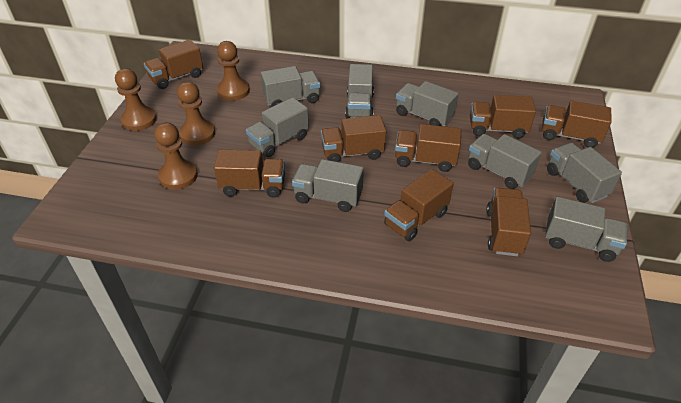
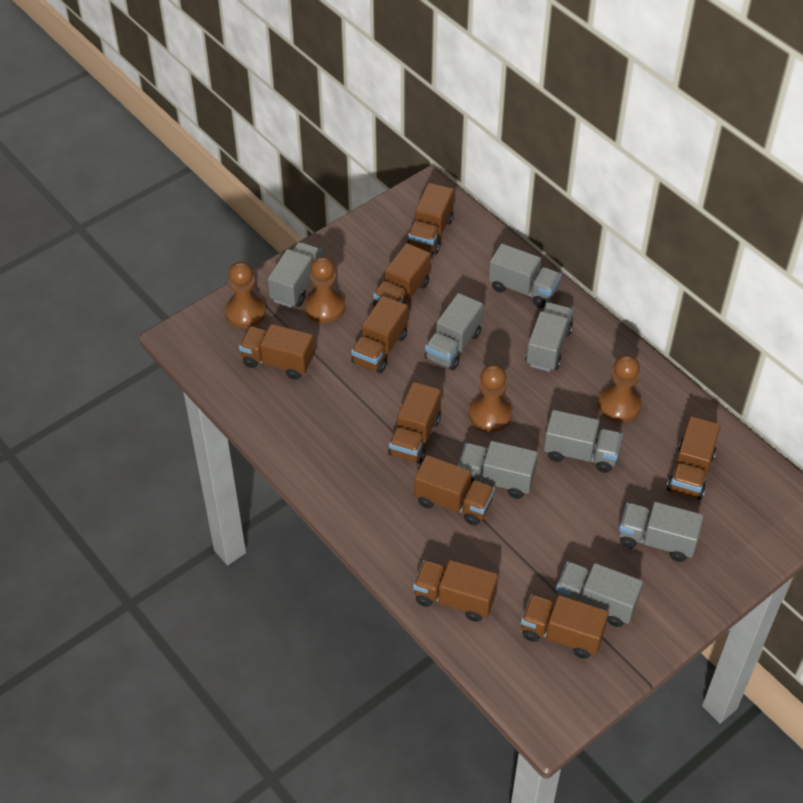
brown truck: [144,39,203,89] [214,150,285,198] [321,115,386,162] [384,169,454,241] [395,124,461,172] [470,95,536,139] [486,188,531,256] [542,101,612,148] = 8 -> [239,324,315,380] [351,296,408,373] [373,243,431,306] [388,382,441,464] [407,183,454,254] [413,560,498,622] [414,455,495,525] [521,594,609,659] [667,416,721,500] = 9

